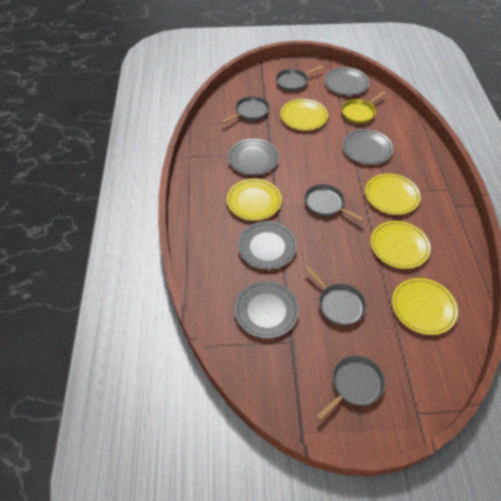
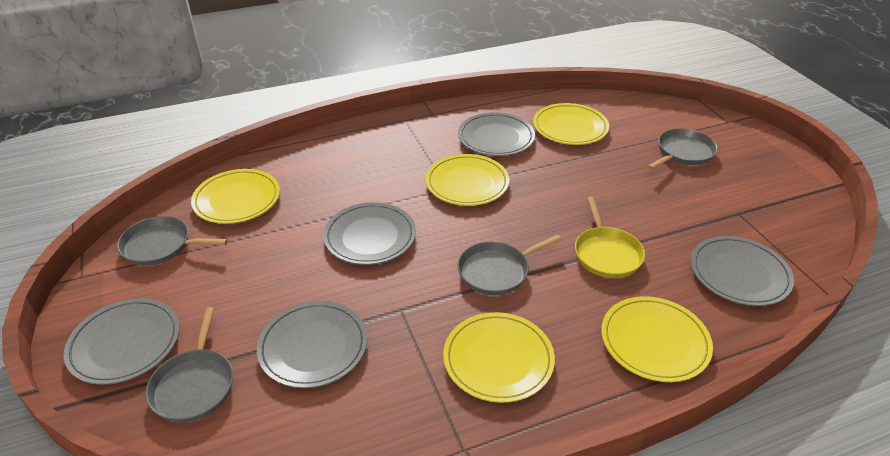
grey pan: [221,96,270,124] [276,65,324,91] [304,184,364,222] [305,266,366,325] [317,355,385,420] = 5 -> [117,216,228,266] [146,307,233,422] [458,235,562,295] [648,128,718,170] = 4

